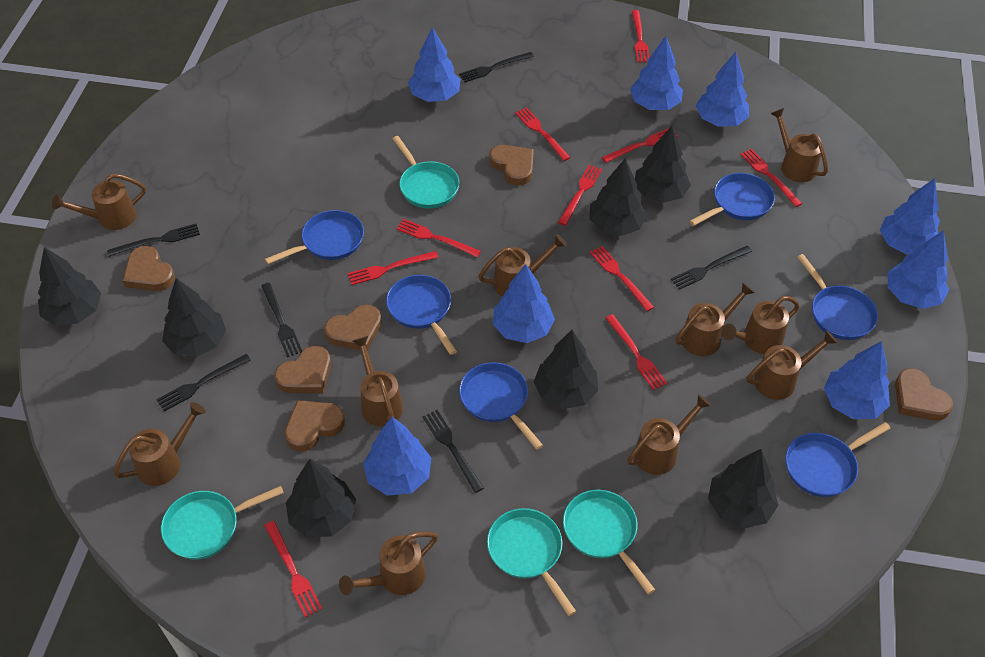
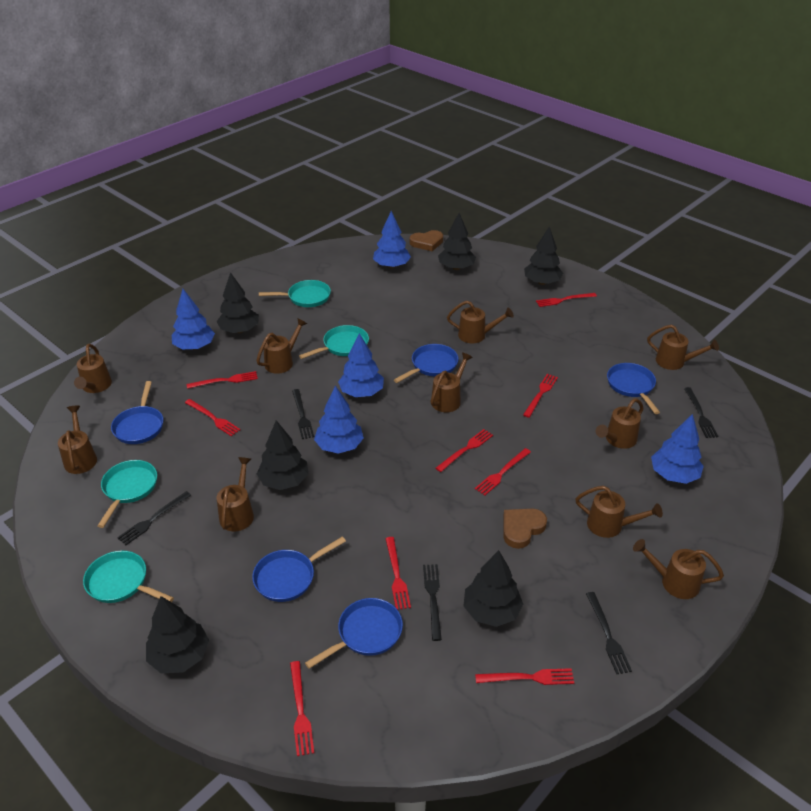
black fork: [107,224,200,257] [156,354,251,412] [261,283,302,357] [423,410,484,493] [459,52,534,83] [671,246,752,290] = 6 -> [117,491,191,545] [292,389,314,439] [423,564,442,641] [586,592,632,674] [684,387,719,438] = 5
black tree: [38,247,101,326] [162,278,226,357] [286,459,356,538] [534,330,598,409] [589,158,647,236] [635,126,691,202] [708,449,778,528] = 7 -> [146,596,209,673] [216,272,259,333] [257,420,308,490] [438,213,476,270] [464,550,523,627] [524,227,563,285] = 6
blue pan: [265,210,364,264] [386,275,457,355] [459,362,543,450] [690,173,775,226] [785,422,891,497] [797,254,878,340] = 6 -> [111,381,163,444] [252,536,346,602] [305,598,403,669] [394,344,459,383] [607,363,660,414] = 5
blue tree: [363,417,432,496] [408,27,461,102] [493,264,555,343] [630,36,683,110] [696,52,749,127] [824,341,890,419] [880,178,940,255] [888,230,949,309] = 8 -> [172,289,215,350] [314,386,364,454] [338,333,384,397] [373,211,411,268] [651,414,704,484] = 5
brown heart: [123,246,175,291] [275,346,331,393] [285,400,345,451] [324,305,382,351] [490,145,534,185] [895,368,953,421] = 6 -> [410,230,443,251] [503,509,547,549] = 2
red fork: [264,521,322,618] [347,251,438,285] [396,219,481,257] [515,107,571,161] [558,165,602,226] [590,246,654,311] [602,128,678,163] [605,314,667,390] [632,10,650,62] [740,149,802,207] = 10 -> [185,399,240,436] [187,371,258,389] [290,661,314,756] [385,537,411,610] [436,429,493,472] [475,448,531,496] [475,668,574,685] [523,374,558,418] [536,293,597,307] = 9

